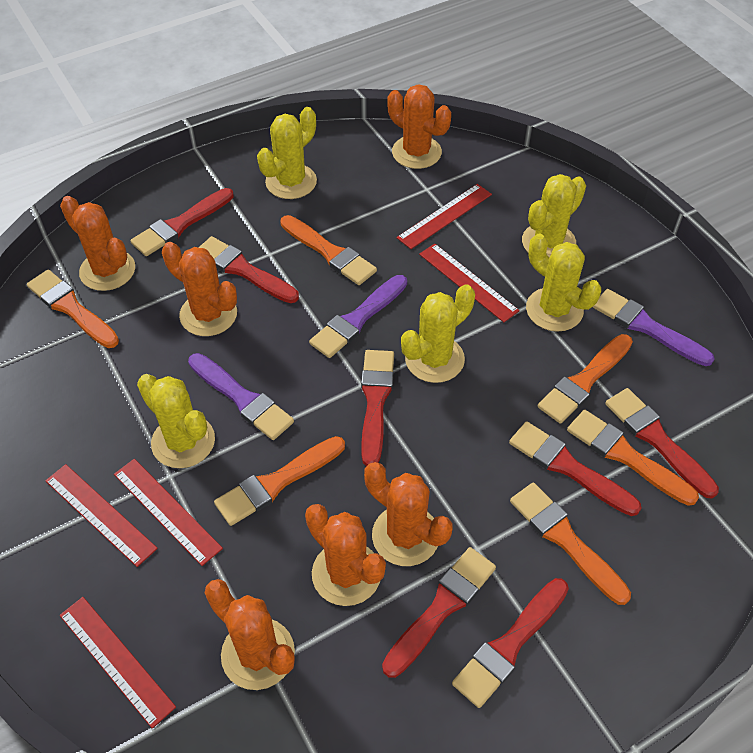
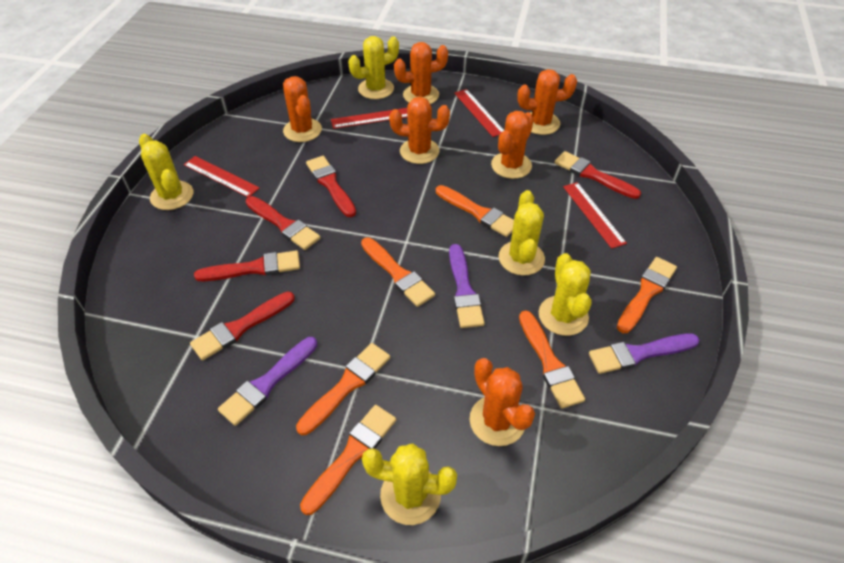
red brush: [130,188,233,256] [198,236,299,303] [361,350,394,466] [382,547,496,678] [452,578,569,708] [509,421,641,516] [605,388,719,498] = 7 -> [190,291,295,360] [194,250,300,281] [246,196,320,250] [306,156,356,217] [554,151,641,199] = 5
red ruler: [45,464,158,567] [60,597,176,729] [114,459,223,566] [397,184,492,249] [419,243,520,322] = 5 -> [184,156,260,197] [331,108,407,129] [454,89,504,137] [563,182,627,249] = 4

